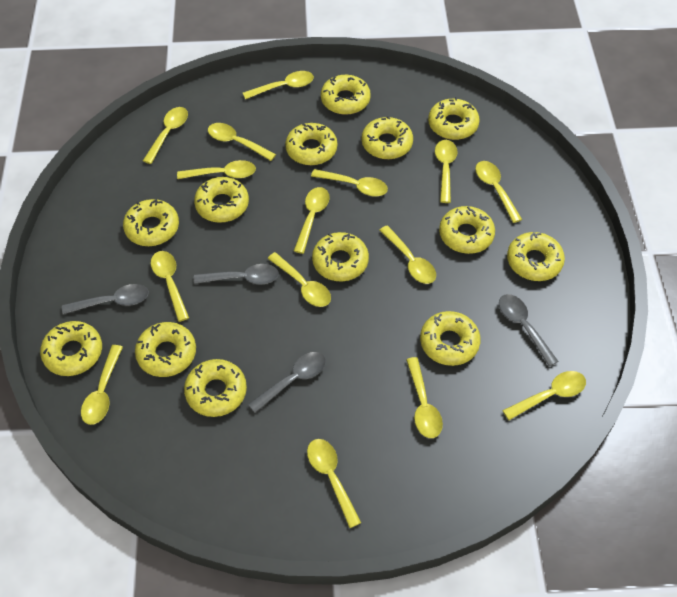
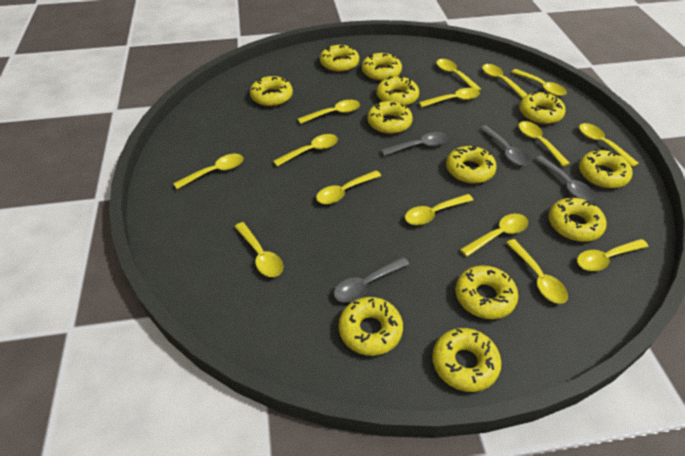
yellow donut: [40,321,102,376] [123,199,179,246] [135,322,196,377] [184,359,247,417] [194,177,249,223] [285,123,337,165] [312,232,369,281] [321,75,371,115] [362,116,413,159] [420,311,481,366] [428,97,480,140] [439,206,495,254] [507,232,565,281] = 13 -> [250,76,293,106] [320,45,359,72] [339,297,403,356] [362,53,402,81] [367,101,413,134] [377,76,419,106] [432,328,501,392] [446,145,497,184] [455,265,518,319] [519,92,566,124] [549,196,606,242] [579,149,633,188] = 12

